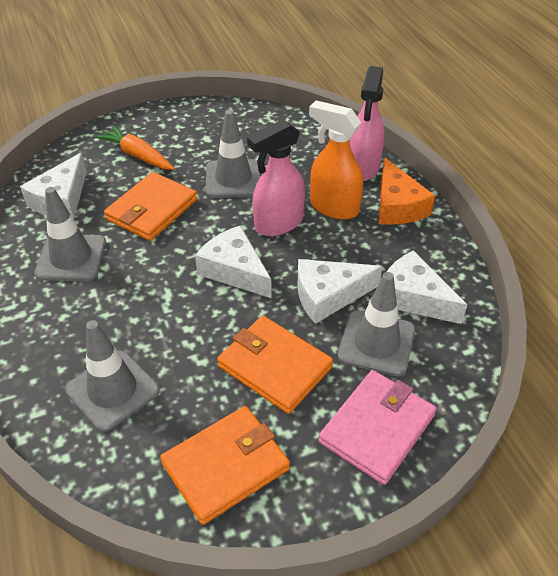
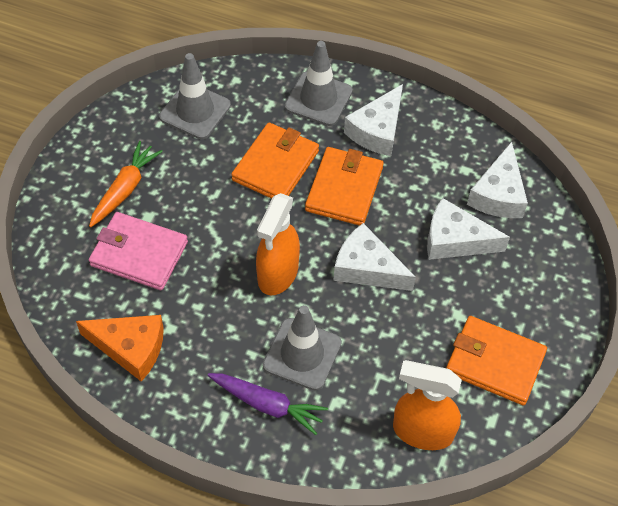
grey traffic cone: [34,187,106,281] [65,320,160,432] [206,109,261,198] [338,272,415,376] = 4 -> [159,53,231,139] [263,305,341,390] [285,41,352,126] = 3
orange spray bottle: [309,101,363,220] = 1 -> [256,193,300,295] [393,360,462,450] = 2
pink spray bottle: [247,119,305,236] [350,66,385,181] = 2 -> none = 0
purple carrot: none = 0 -> [208,373,328,435] = 1

